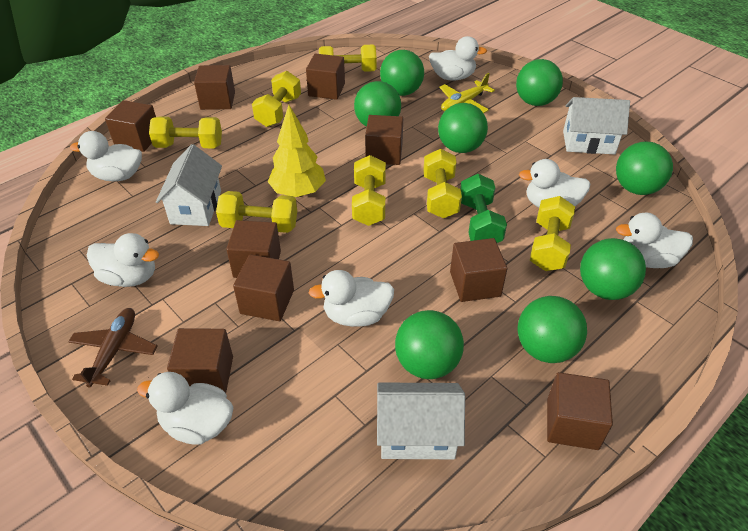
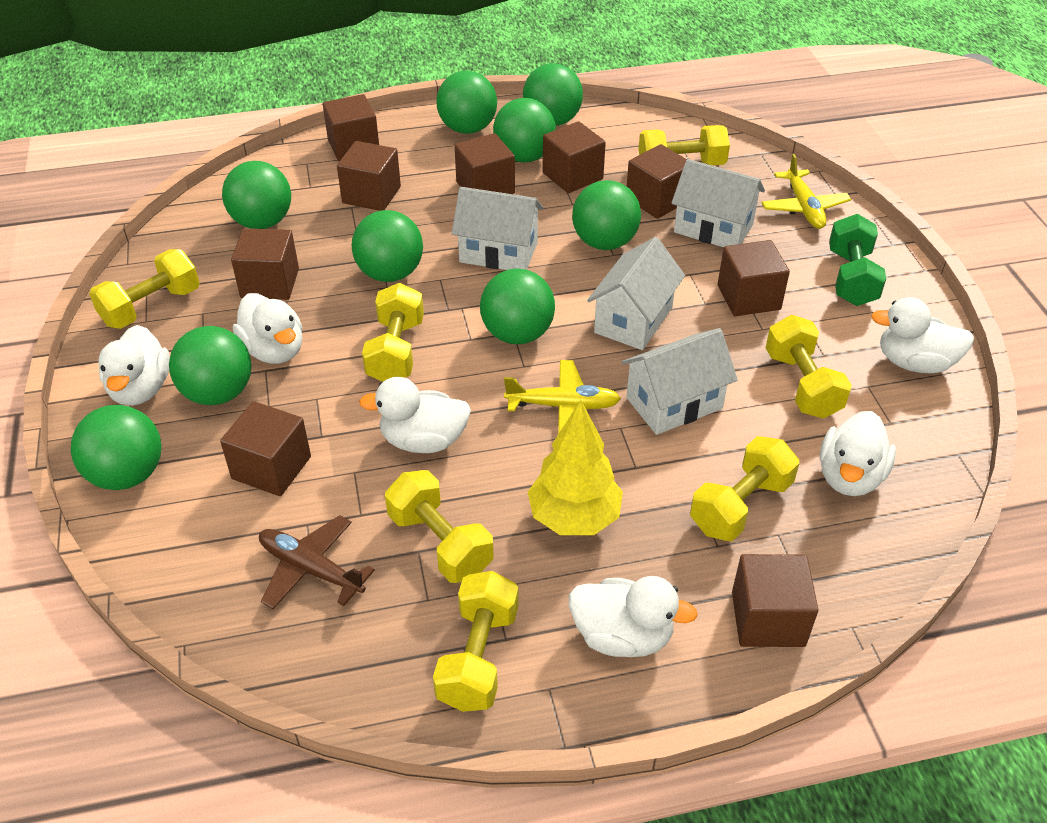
green ball: [354,81,401,127] [380,50,424,96] [395,310,464,379] [438,103,488,153] [516,59,563,106] [518,296,587,363] [580,238,646,300] [616,142,673,195] = 8 -> [71,405,162,490] [169,326,252,405] [222,161,291,229] [352,210,423,282] [437,71,497,134] [480,269,555,344] [493,98,556,163] [523,63,583,126] [572,180,641,250] = 9
white duck: [70,131,142,181] [87,233,159,287] [137,372,234,445] [309,270,394,327] [429,36,487,81] [519,159,590,207] [616,212,693,268] = 7 -> [98,325,170,406] [233,293,302,364] [359,377,471,453] [569,576,698,657] [820,411,896,496] [871,297,974,374] = 6
white house: [156,144,222,226] [377,383,465,459] [563,97,630,154] = 3 -> [452,187,543,270] [587,237,685,350] [621,328,738,435] [671,159,765,247] = 4
yellow plane: [439,73,495,113] = 1 -> [504,360,621,434] [761,154,851,229] = 2

